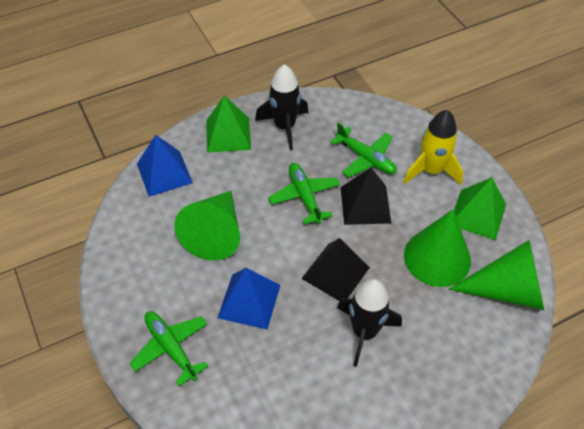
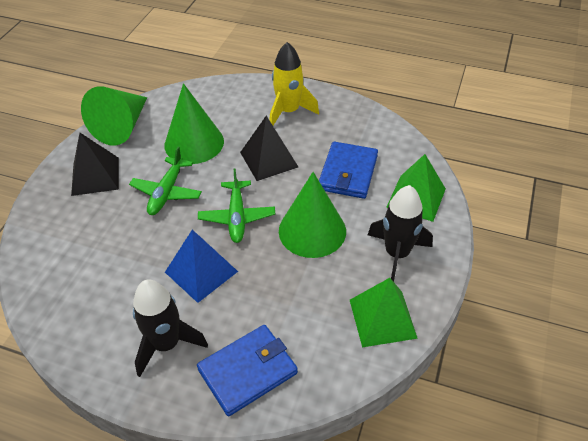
blue pyramid: [137,135,193,197] [218,268,280,330] = 2 -> [165,230,238,303] = 1
blue wallet: none = 0 -> [197,325,298,416] [319,142,378,199] = 2
green plane: [129,311,208,386] [268,163,340,224] [330,122,397,177] = 3 -> [129,147,202,215] [198,168,275,243] = 2

